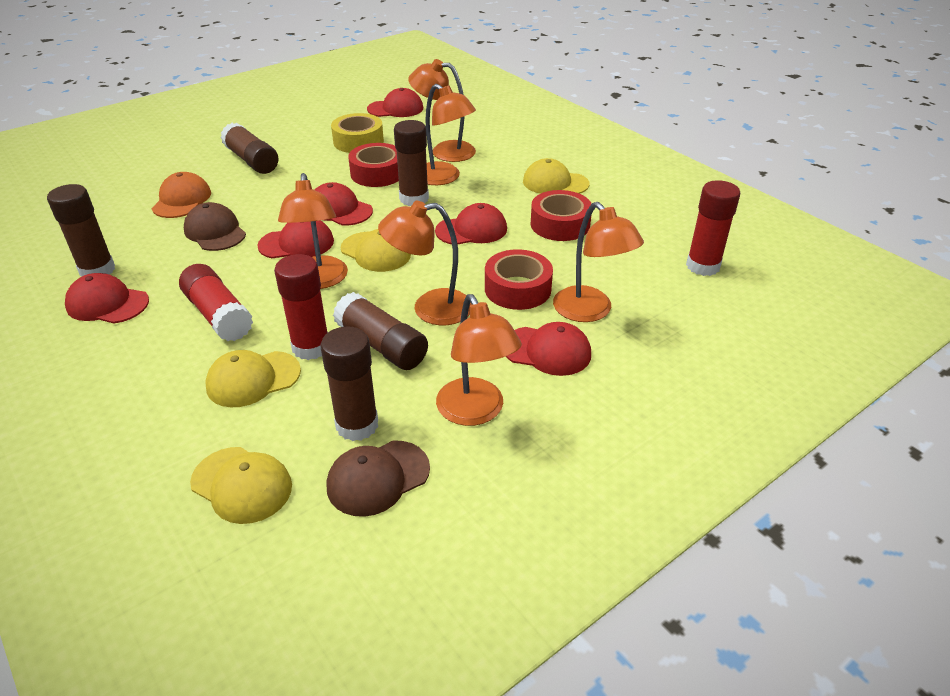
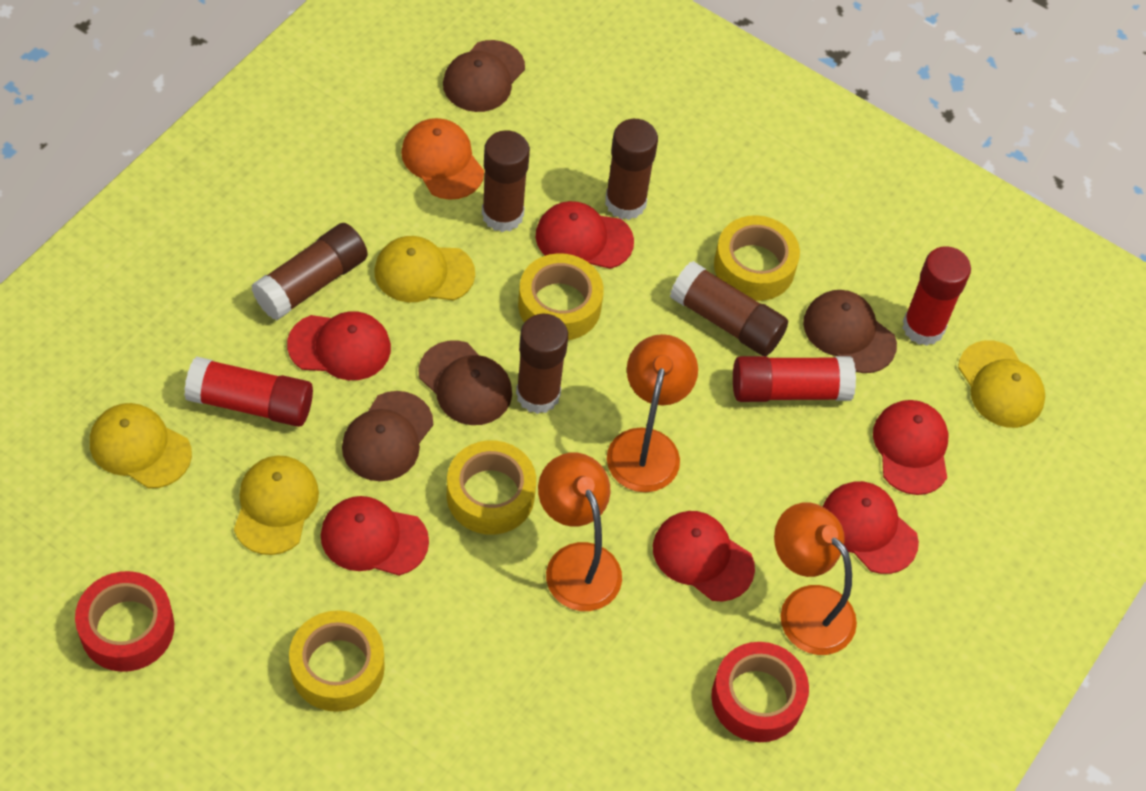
brown cap: [184,202,246,251] [327,441,430,517] = 2 -> [342,391,433,481] [418,340,512,425] [443,40,525,112] [803,290,897,373] = 4
orange lamp: [278,173,348,289] [378,201,472,325] [408,59,476,162] [425,84,476,185] [436,294,522,426] [553,202,644,322] = 6 -> [538,453,622,611] [607,334,698,492] [774,502,857,655] = 3
red tape: [348,143,399,187] [485,249,553,310] [531,190,592,241] = 3 -> [75,571,174,672] [711,642,809,742] = 2
yellow tape: [331,113,384,153] = 1 -> [289,610,385,712] [447,440,536,535] [518,253,604,340] [714,215,800,301] = 4

